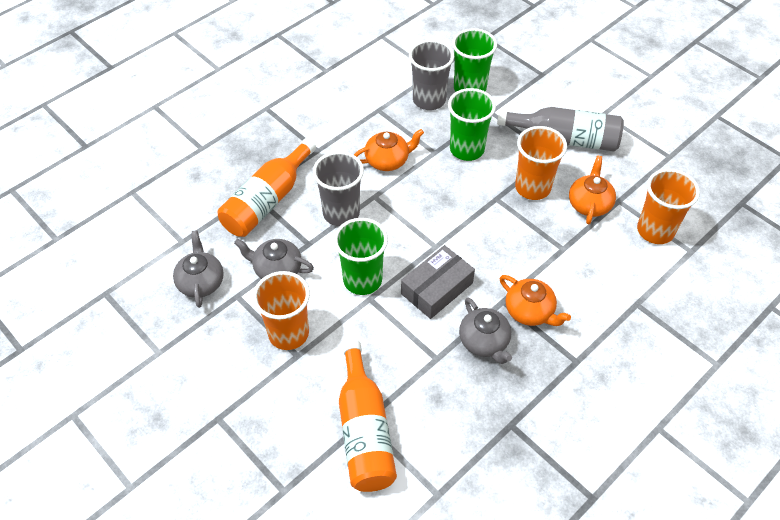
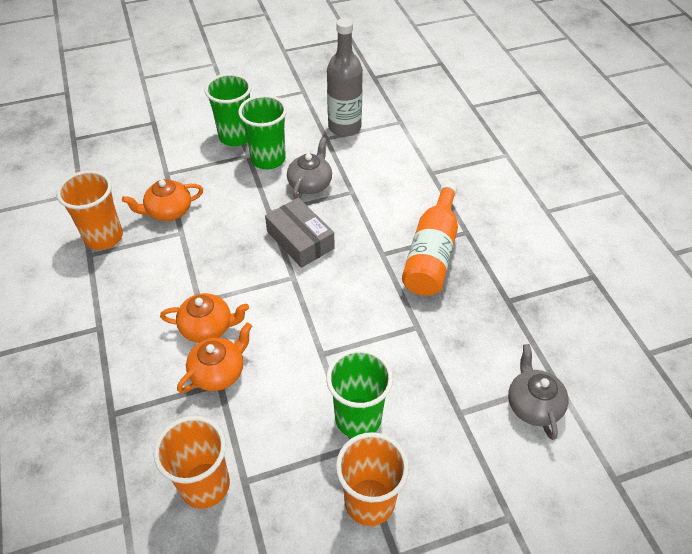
grey cup: [313,151,364,226] [409,40,454,110] = 2 -> none = 0
grey teapot: [173,230,224,308] [234,239,314,279] [459,298,512,364] = 3 -> [287,137,332,199] [508,344,569,440] = 2
orange bottle: [218,138,316,237] [339,340,397,492] = 2 -> [402,181,458,296] = 1

